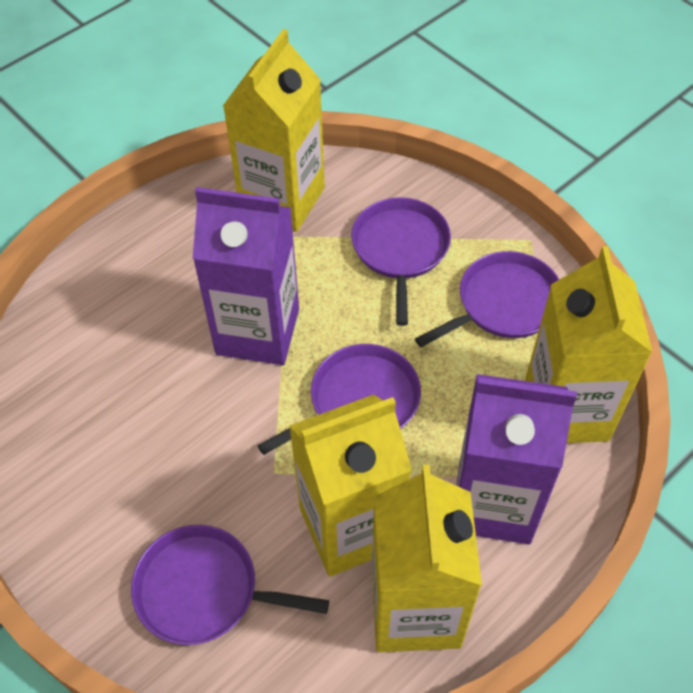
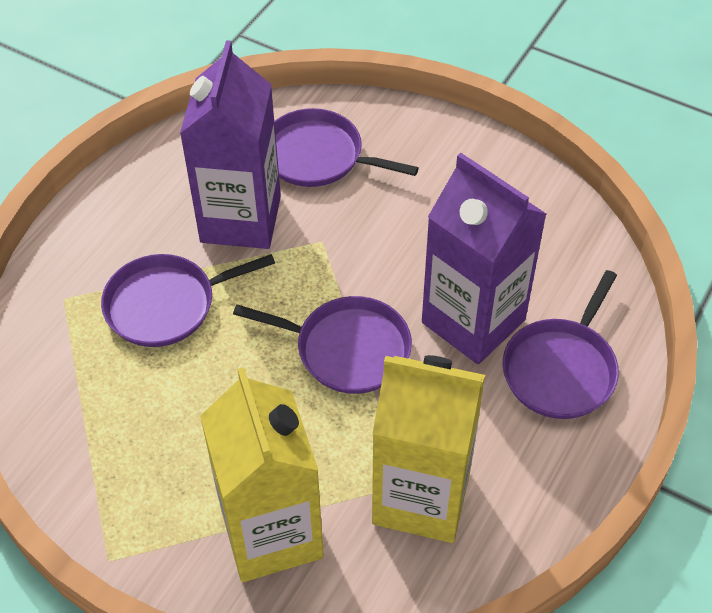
yellow carton: [223,29,325,232] [289,394,412,577] [372,465,482,652] [525,246,653,443] = 4 -> [200,367,324,582] [372,355,485,543] = 2

